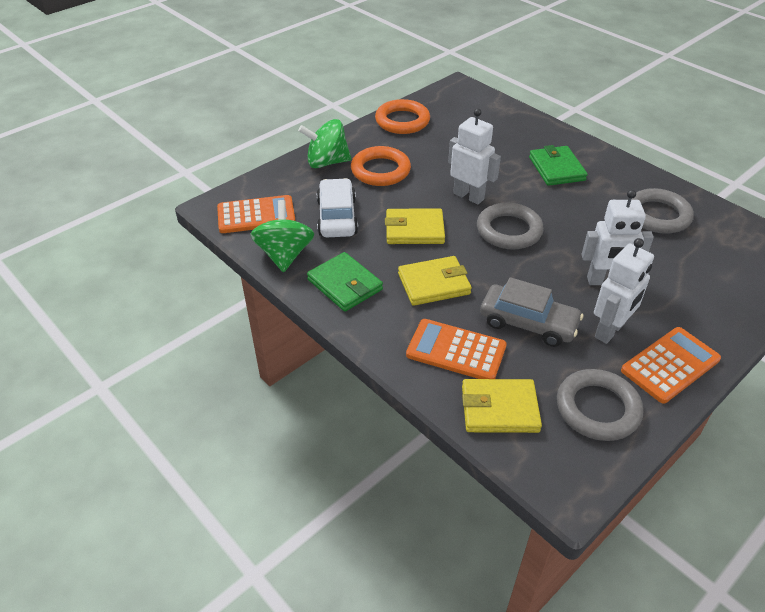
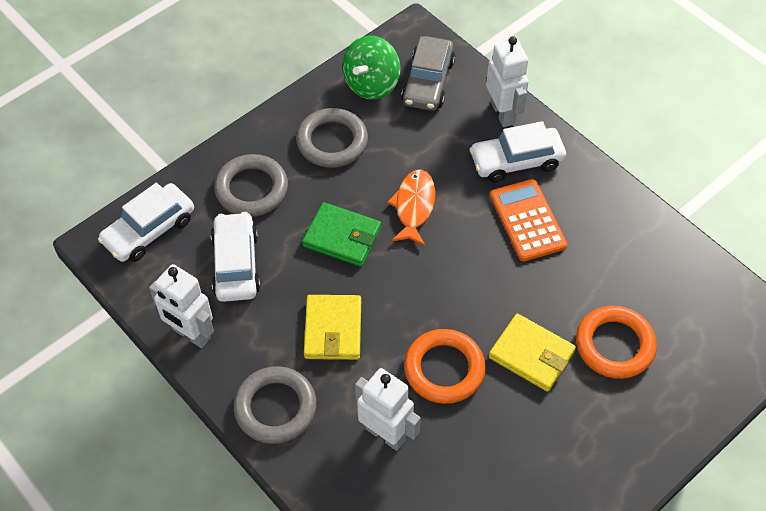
green spinning top: [250,200,314,272] [298,119,351,168] = 2 -> [343,35,401,100] = 1
green wallet: [307,252,383,312] [529,145,588,186] = 2 -> [302,202,381,267] = 1
orange calculator: [217,195,296,233] [406,319,507,379] [621,327,721,404] = 3 -> [490,179,568,261] = 1
orange fish: none = 0 -> [387,170,436,246] = 1
white car: [317,178,358,237] = 1 -> [98,183,194,262] [211,212,261,302] [469,121,566,182] = 3
yellow wallet: [385,209,445,244] [398,256,472,306] [462,379,542,433] = 3 -> [304,295,361,360] [489,313,576,392] = 2

